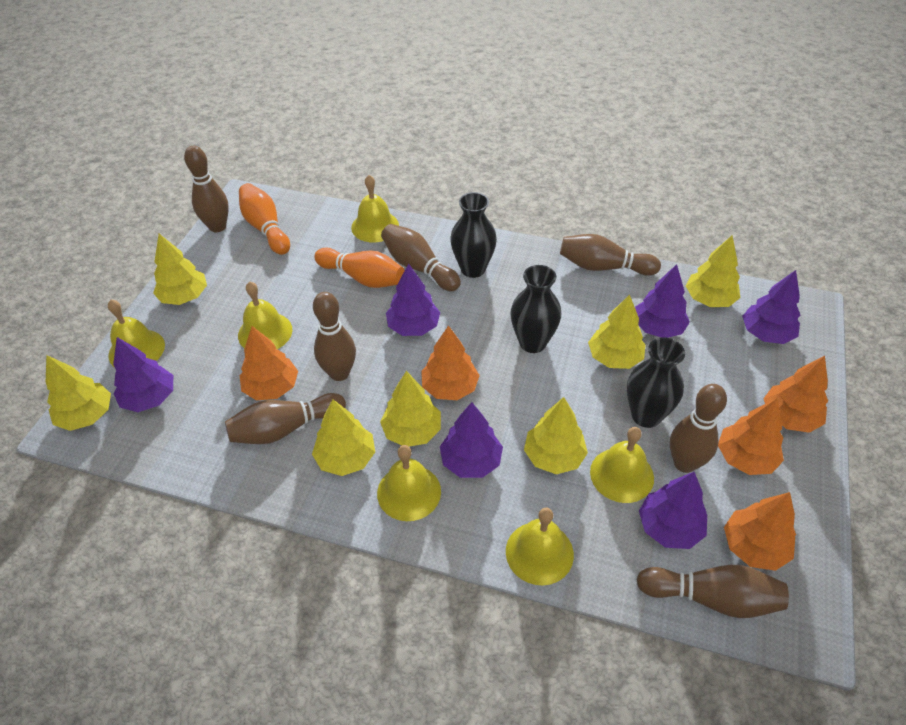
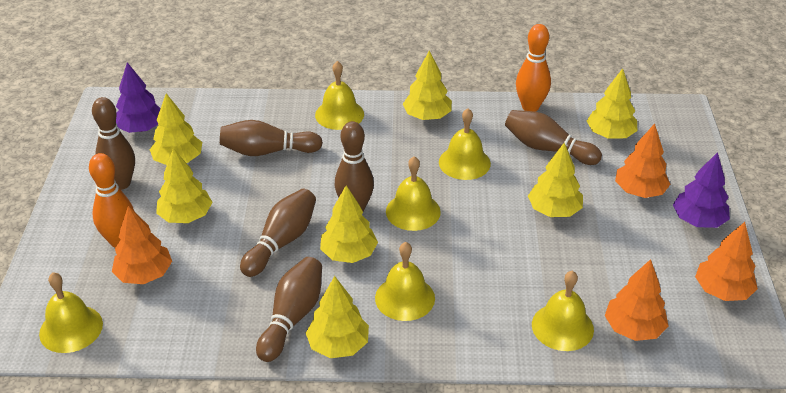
black vase: [450,192,497,278] [510,265,561,353] [627,337,685,428] = 3 -> none = 0
brown bowling pin: [184,146,229,232] [225,393,346,444] [313,292,356,381] [381,224,461,291] [560,234,661,276] [637,565,789,618] [670,384,727,473] = 7 -> [92,97,135,190] [220,120,323,156] [240,189,316,277] [256,257,322,362] [335,121,374,211] [505,110,602,165] = 6
orange tree: [240,326,298,400] [421,325,480,400] [718,398,784,475] [724,492,796,571] [763,356,828,433] = 5 -> [112,206,172,284] [605,259,668,341] [615,124,671,198] [695,222,758,301] = 4
purple tree: [113,337,173,412] [386,264,440,336] [440,402,503,478] [635,264,690,338] [639,472,707,549] [742,270,800,344] = 6 -> [116,62,161,133] [673,152,730,228] = 2

